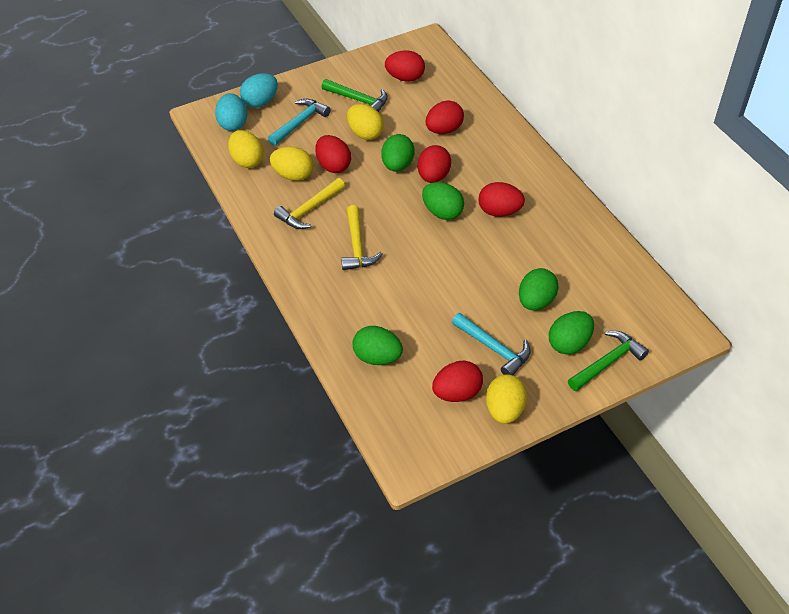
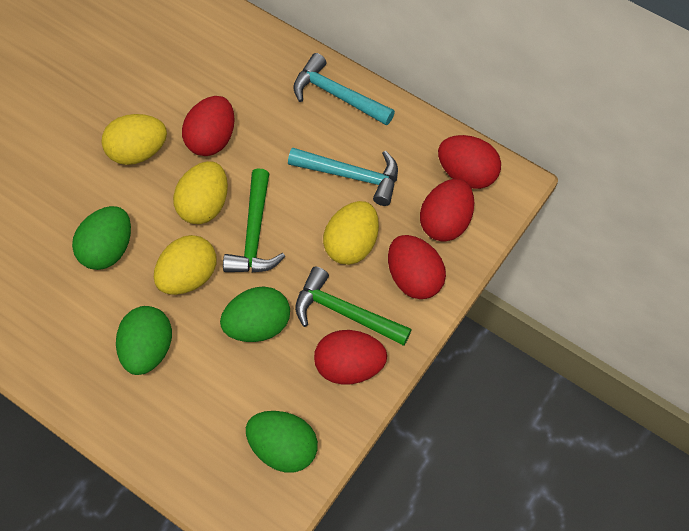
green egg: [353,326,403,365] [381,134,415,172] [422,182,464,220] [519,268,559,310] [549,311,594,355] = 5 -> [72,206,131,270] [116,306,172,375] [220,286,290,342] [246,411,318,473] = 4
red egg: [315,135,351,173] [385,50,425,82] [418,145,451,183] [425,100,464,134] [432,361,483,402] [479,182,525,217] = 6 -> [182,96,235,156] [314,330,387,385] [388,235,446,299] [420,179,474,242] [438,135,501,189] = 5
turquoise egg: [215,93,247,131] [240,73,278,108] = 2 -> none = 0
yellow hammer: [274,178,345,229] [341,205,383,270] = 2 -> none = 0

